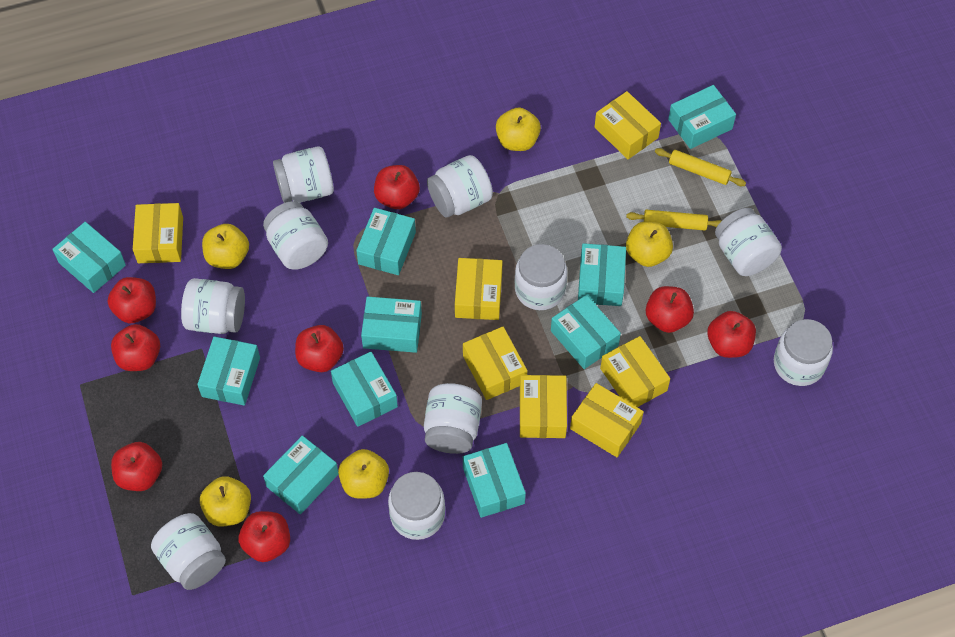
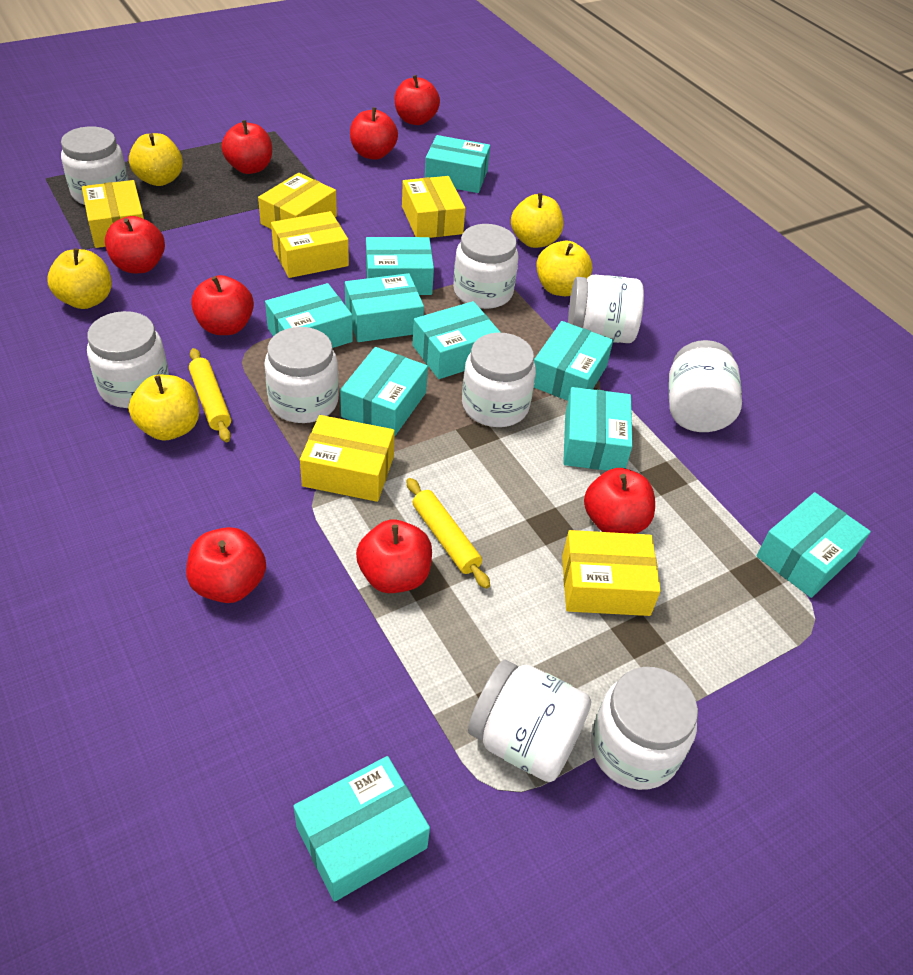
white jar: [151,513,226,590] [181,278,245,334] [263,201,328,270] [273,146,334,203] [388,472,445,540] [424,383,482,454] [427,155,493,218] [515,244,567,310] [715,208,782,276] [774,319,833,386] = 10 -> [61,127,128,205] [87,311,169,408] [264,327,339,423] [453,224,519,309] [462,333,536,427] [468,660,591,782] [568,274,644,343] [591,667,698,790] [669,340,742,432] = 9
yellow box: [133,203,183,263] [455,258,502,320] [463,327,527,400] [520,375,567,438] [570,383,644,457] [595,91,661,159] [600,336,670,407] = 7 -> [82,180,144,248] [258,173,337,229] [271,211,349,278] [300,415,395,502] [402,176,466,238] [562,530,661,616] = 6

